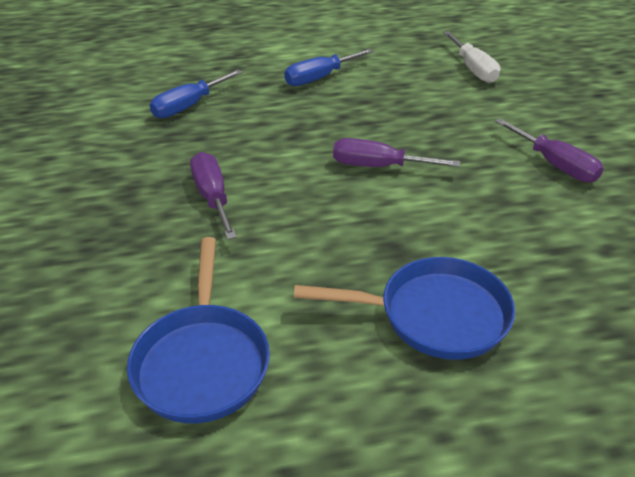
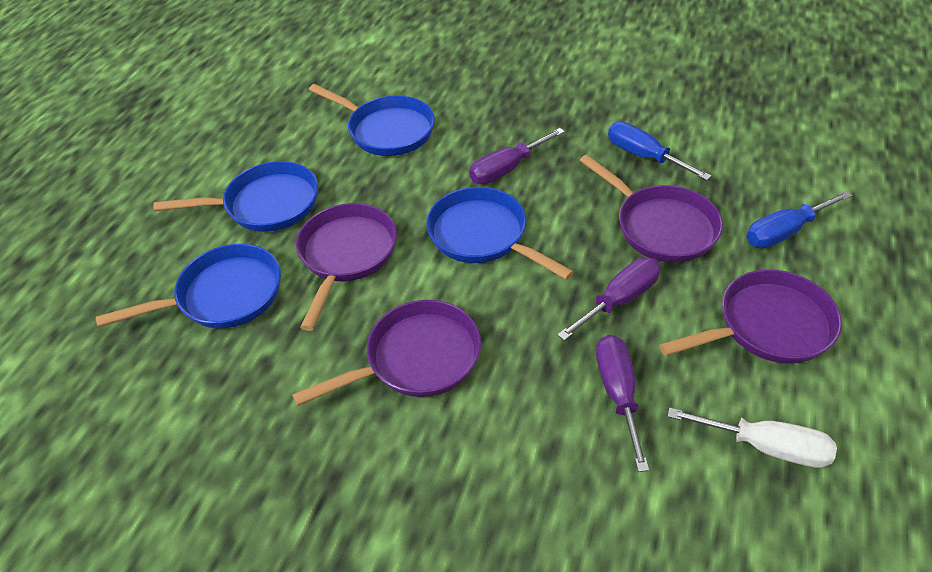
blue pan: [127,237,270,423] [294,257,515,360] = 2 -> [96,244,281,328] [153,161,318,232] [309,84,435,156] [426,187,574,280] = 4
purple pan: none = 0 -> [292,300,481,406] [296,203,397,331] [579,155,723,263] [659,269,842,364] = 4

